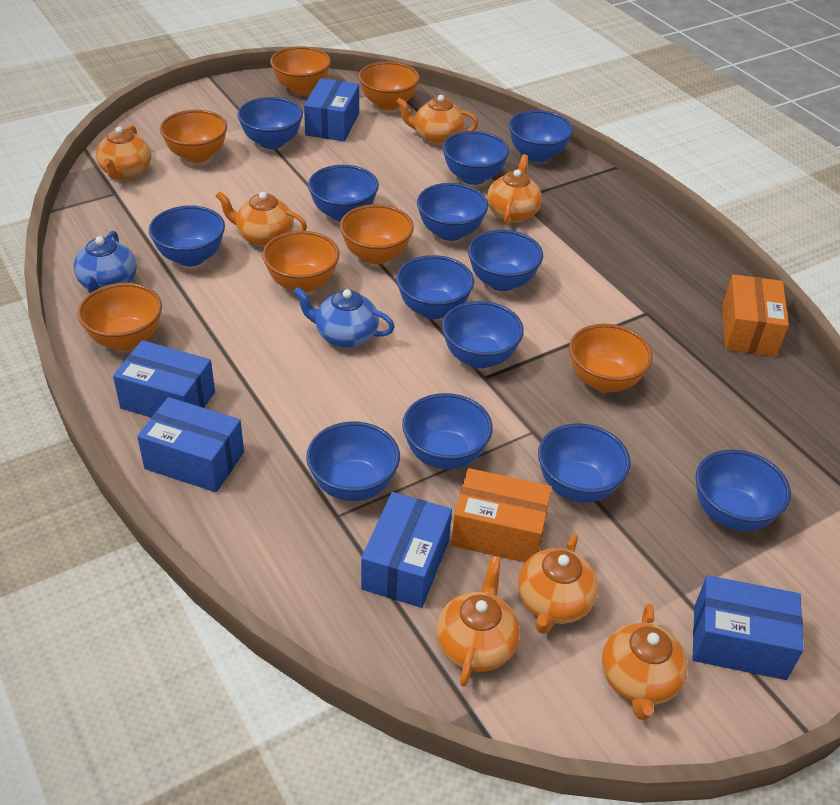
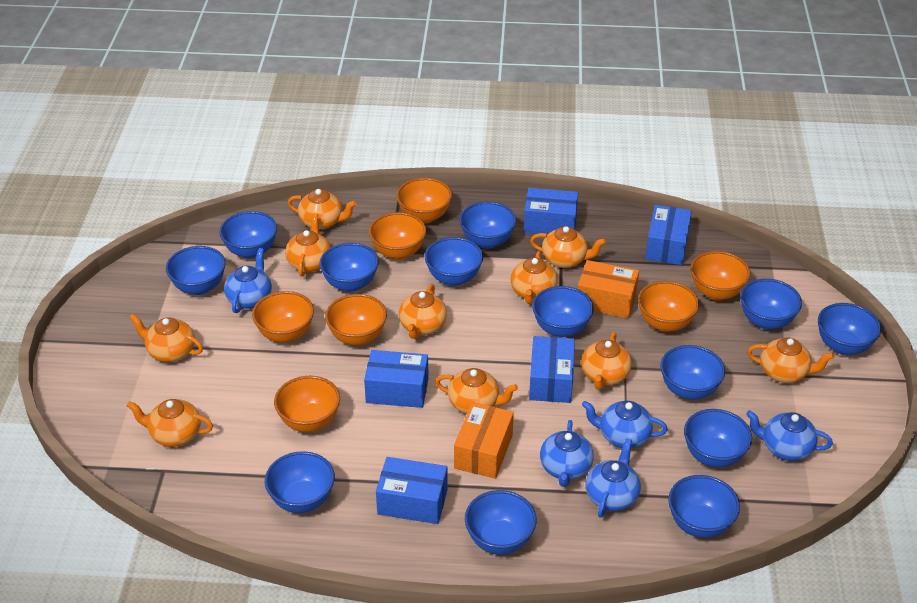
blue teapot: [74,231,137,294] [293,287,395,348] = 2 -> [224,248,272,313] [540,420,594,487] [582,401,668,448] [586,438,641,518] [746,410,833,461] = 5
orange teapot: [96,125,151,179] [216,191,307,247] [396,95,478,145] [436,556,520,687] [487,154,542,224] [518,534,599,634] [602,603,688,720] = 7 -> [126,399,213,447] [129,314,203,362] [285,213,331,277] [288,189,356,230] [399,284,447,339] [436,368,518,414] [511,251,557,304] [530,226,606,268] [581,332,632,390] [747,337,834,383] = 10

